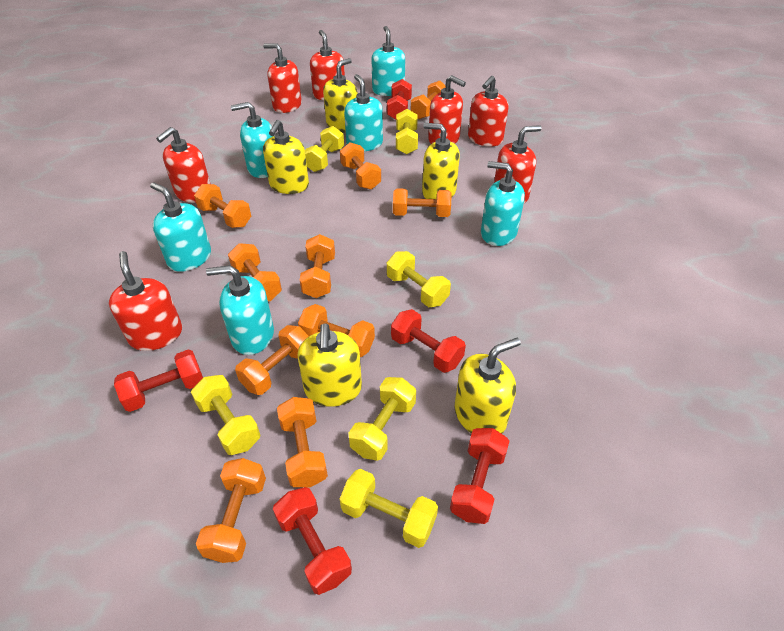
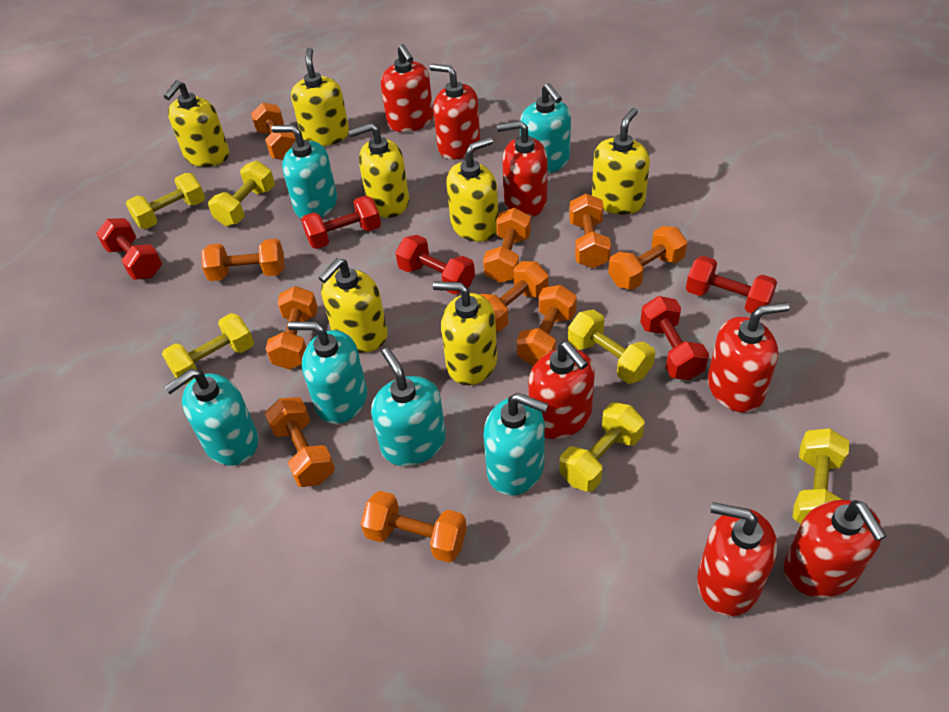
yellow soap dispenser: [263,120,309,194] [297,323,362,407] [323,58,358,132] [422,123,460,199] [455,338,521,434] = 5 -> [164,80,229,167] [291,48,349,146] [319,258,388,353] [348,123,409,218] [433,281,497,385] [446,137,498,242] [592,108,650,214] = 7

